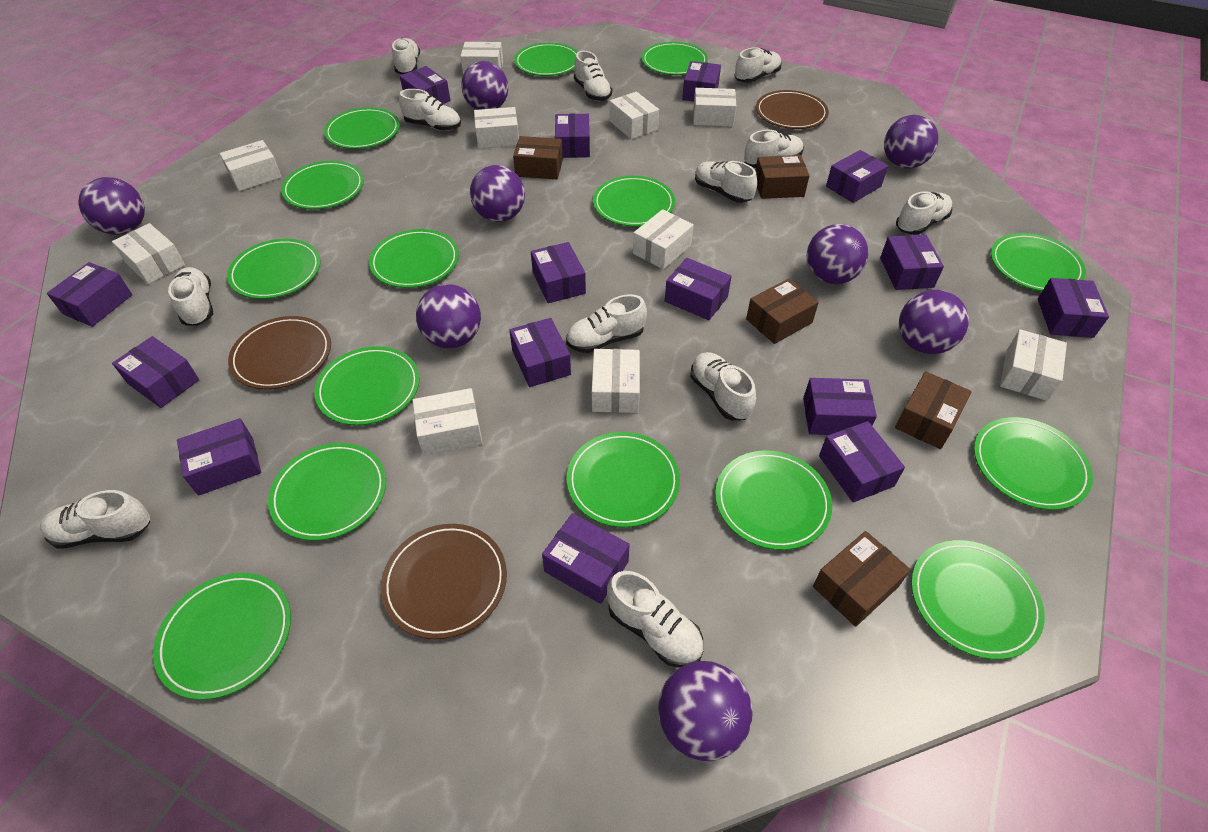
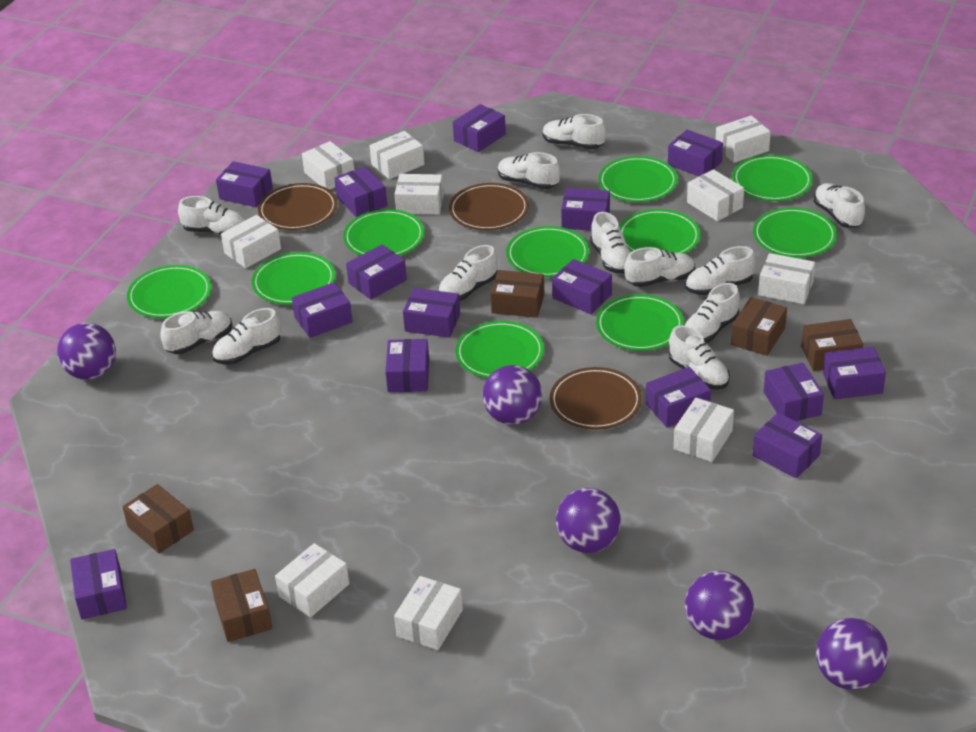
green plate: [153,573,291,700] [227,239,321,299] [268,443,386,541] [281,161,364,209] [314,346,420,425] [324,107,400,149] [369,229,459,288] [514,43,578,76] [567,432,680,527] [593,176,675,226] [642,42,708,75] [715,451,832,550] [911,540,1045,659] [974,417,1093,510] [991,233,1086,291] = 15 -> [127,265,211,318] [252,252,336,305] [343,209,425,256] [455,321,544,378] [506,226,589,277] [596,294,684,351] [598,156,678,202] [619,209,701,254] [732,155,813,201] [753,207,837,258] = 10
purple ball: [78,177,145,235] [416,284,481,349] [461,61,508,110] [470,165,525,222] [658,661,753,761] [807,224,868,284] [884,115,939,169] [899,290,969,354] = 8 -> [57,323,116,380] [483,365,542,425] [556,488,621,553] [685,571,754,640] [816,618,888,690] = 5

